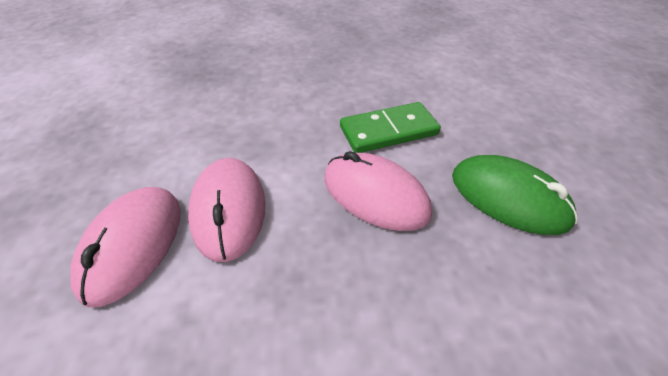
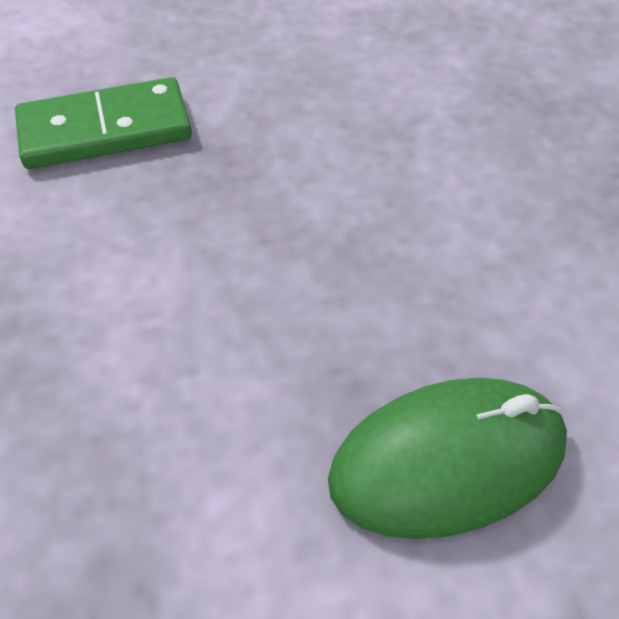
pink mouse: [70,187,181,307] [188,158,265,262] [324,151,432,231] = 3 -> none = 0

